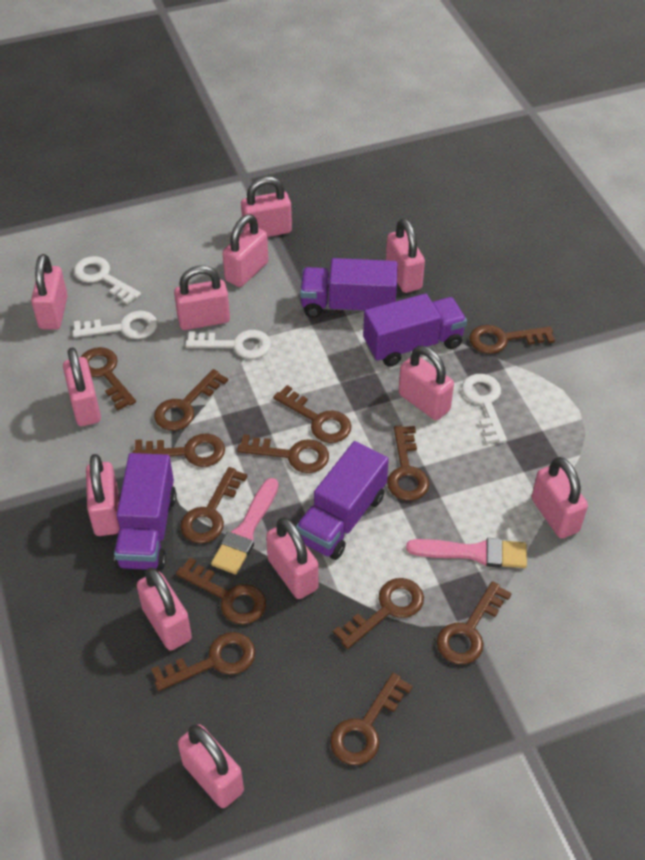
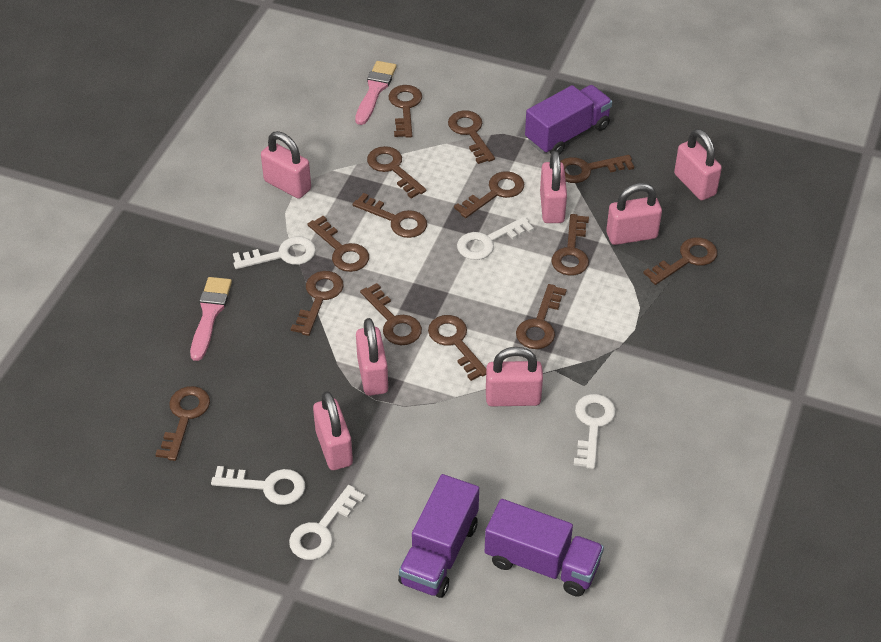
brown key: [81,347,136,410] [133,433,225,467] [151,632,255,691] [154,369,228,431] [176,557,266,625] [180,467,247,543] [237,434,329,473] [273,385,352,443] [330,673,413,765] [333,578,424,649] [387,425,429,501] [437,581,512,664] [470,325,555,354] = 13 -> [155,386,210,461] [291,271,344,336] [308,216,369,272] [353,193,427,238] [360,283,422,345] [367,146,426,199] [389,85,422,138] [428,315,486,381] [448,110,495,164] [454,171,524,218] [516,284,567,349] [551,214,589,276] [560,155,634,183] [643,237,717,285] = 14
pink padlock: [31,254,68,330] [63,347,101,426] [86,454,120,536] [137,567,192,650] [174,266,230,330] [178,724,244,808] [222,214,269,287] [241,176,292,237] [266,517,319,599] [386,218,425,293] [398,346,454,420] [532,457,588,539] = 12 -> [261,131,311,199] [313,391,353,470] [356,318,388,396] [486,347,543,406] [540,151,567,223] [606,183,662,245] [674,129,722,200] = 7
purple truck: [114,453,177,570] [296,441,389,560] [300,258,398,318] [363,294,467,367] = 4 -> [398,474,479,598] [485,499,604,597] [525,85,612,155] = 3
white key: [73,311,158,339] [74,256,141,304] [185,330,271,359] [462,374,507,444] = 4 -> [211,466,305,505] [233,237,316,269] [289,485,366,560] [457,217,534,260] [574,394,616,469] = 5

